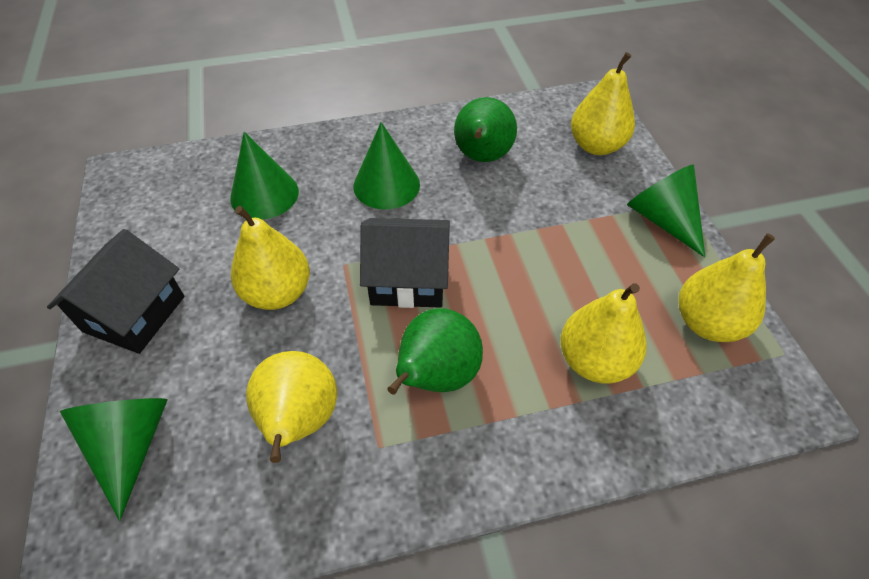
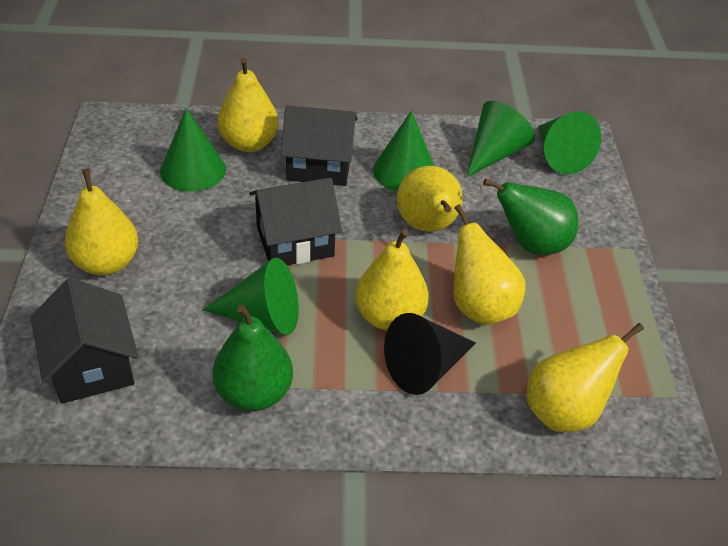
black cone: none = 0 -> [384,313,476,395] = 1
black house: [47,229,184,354] [360,218,450,308] = 2 -> [31,278,138,404] [249,178,342,265] [281,105,358,186] = 3
green cone: [60,398,167,521] [230,132,299,220] [353,122,420,210] [627,164,705,257] = 4 -> [160,108,226,192] [203,258,299,335] [373,110,434,191] [467,101,535,177] [538,111,601,174] = 5
yellow pear: [231,206,310,310] [246,351,337,463] [561,283,647,384] [571,52,635,155] [679,233,775,342] = 5 -> [65,169,138,275] [217,58,279,152] [355,229,429,331] [397,166,463,232] [453,204,525,325] [527,323,644,432] = 6

